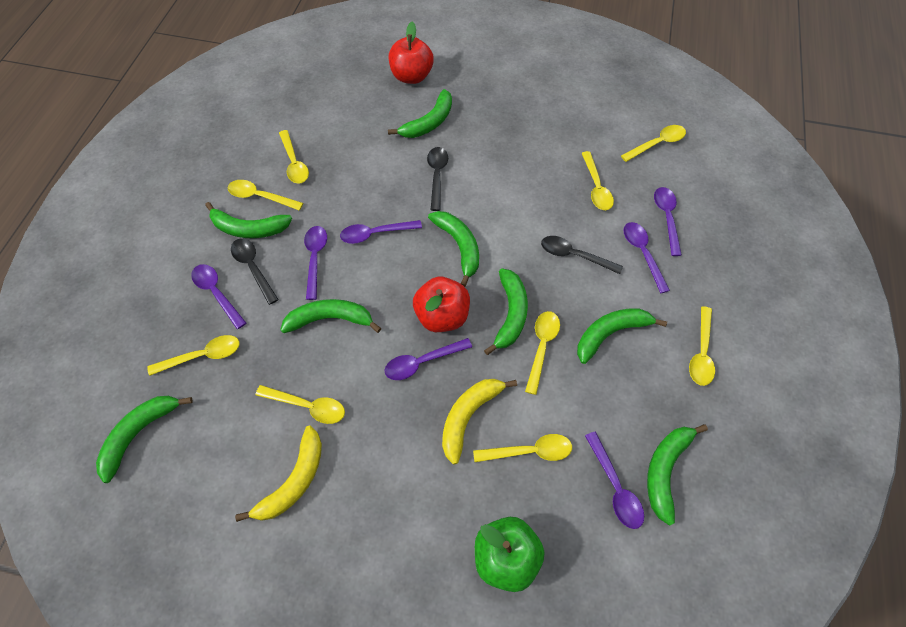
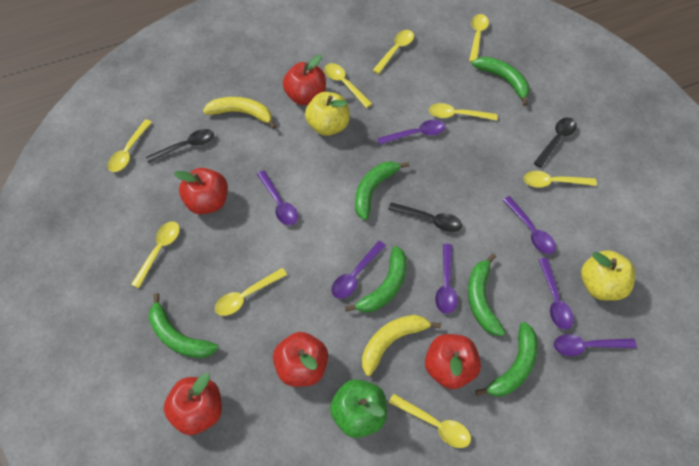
green banana: [96,396,192,483] [205,202,292,238] [280,299,382,333] [388,89,452,138] [428,211,479,287] [484,268,528,355] [577,308,667,364] [647,424,708,526] = 8 -> [149,293,218,358] [345,246,407,313] [355,161,409,220] [468,253,506,336] [472,57,529,106] [475,322,538,397] = 6
red apple: [389,22,434,84] [413,277,470,332] = 2 -> [164,373,222,435] [174,168,228,214] [273,332,328,387] [283,55,326,105] [425,334,481,389] = 5
yellow apple: none = 0 -> [305,92,350,136] [581,250,635,301] = 2

